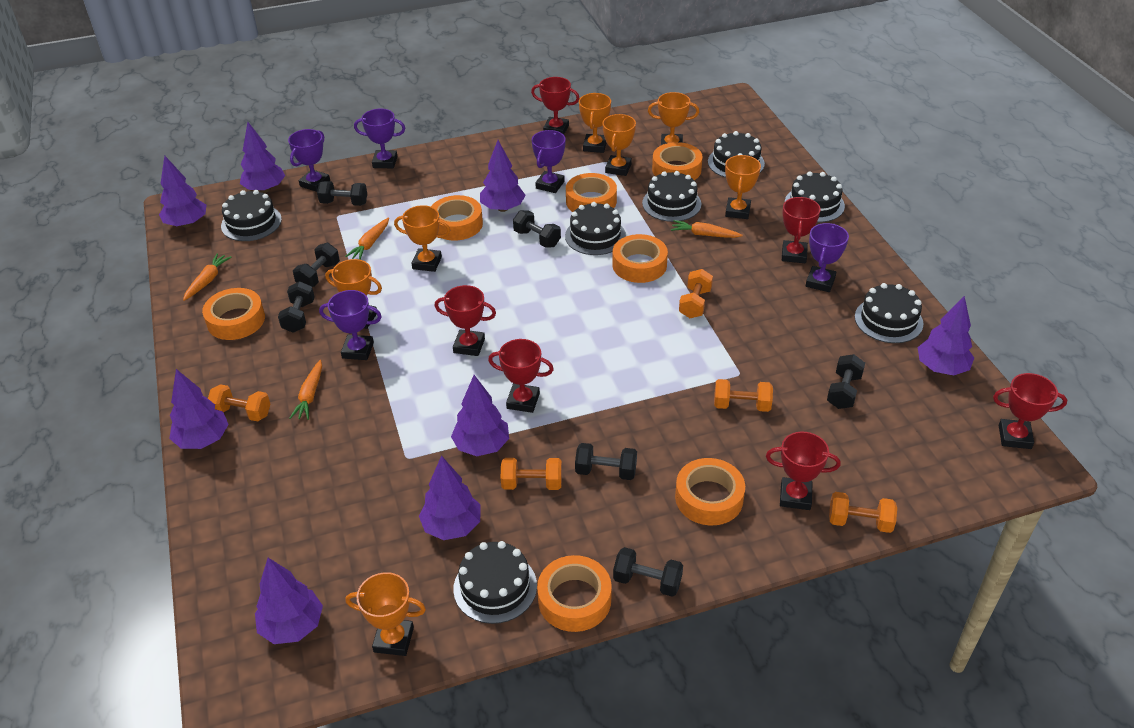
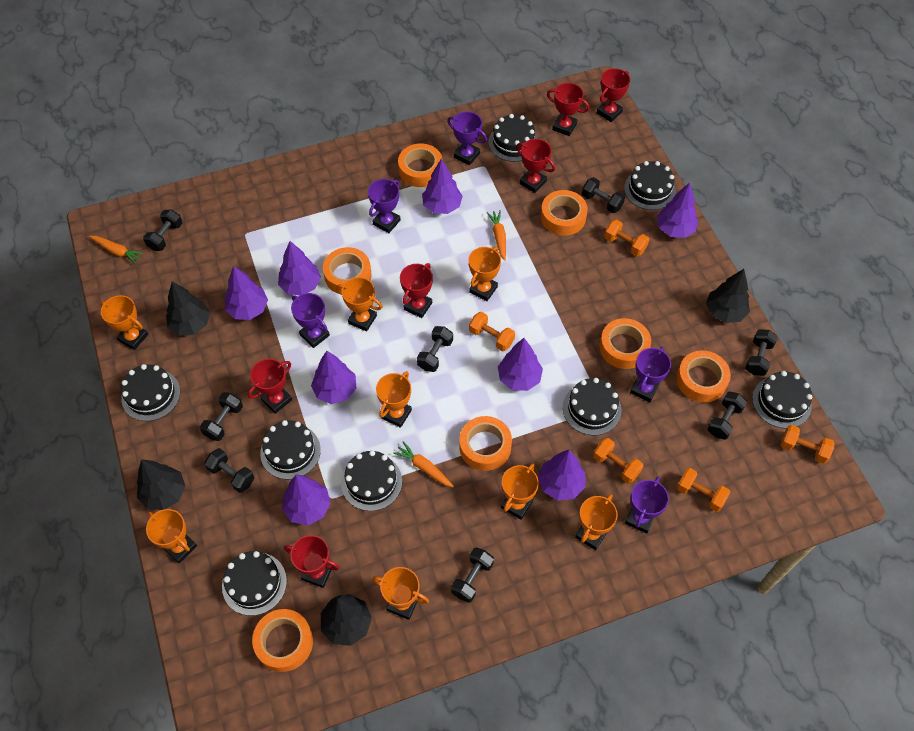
black cake: [221,190,282,241] [453,541,537,624] [565,202,626,255] [642,171,701,222] [708,131,765,178] [785,171,845,222] [855,283,924,343] = 7 -> [121,364,180,421] [222,551,287,616] [260,420,321,480] [341,450,402,511] [489,114,538,162] [563,378,622,436] [624,161,676,210] [752,371,812,429] = 8
black dumbbell: [278,281,315,333] [293,243,340,287] [317,181,367,206] [513,210,561,248] [575,443,637,480] [613,547,683,597] [827,354,865,409] = 7 -> [143,209,182,251] [200,392,243,441] [204,448,254,493] [417,326,453,372] [451,547,494,603] [582,177,625,213] [707,392,747,440] [745,330,778,376] = 8
black tree: none = 0 -> [137,459,185,510] [166,281,210,335] [321,594,372,646] [706,269,750,323] = 4
orange carrot: [183,253,232,301] [290,360,322,420] [345,217,389,260] [671,220,743,238] = 4 -> [89,236,144,264] [393,441,454,487] [487,210,506,261] = 3
orange trophy: [325,259,382,329] [345,572,426,656] [394,205,450,272] [579,93,611,153] [602,114,636,176] [648,92,699,145] [725,155,761,219] = 7 -> [100,295,148,350] [146,509,197,564] [336,277,383,331] [372,567,429,620] [376,371,412,428] [468,247,501,301] [501,463,539,520] [575,494,618,550] = 8

